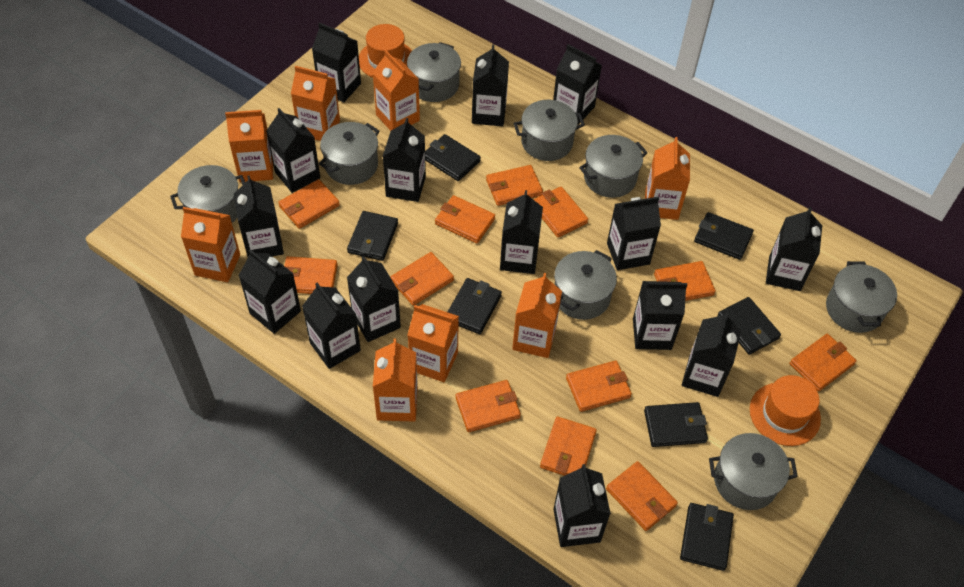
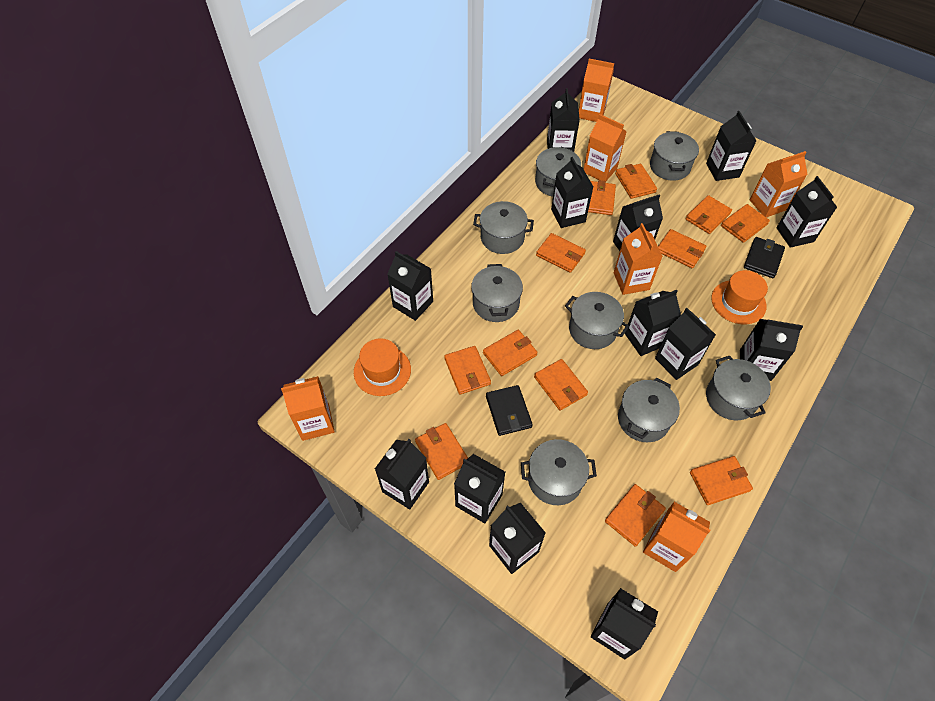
black carton: [234,175,284,257] [239,249,301,334] [266,108,320,193] [302,283,361,369] [312,23,361,102] [347,256,401,342] [383,118,426,202] [472,44,509,126] [500,190,543,274] [553,44,602,125] [553,464,611,547] [607,197,661,270] [633,281,687,350] [682,311,741,397] [766,207,822,291] = 15 -> [375,439,429,509] [387,251,433,321] [454,454,505,523] [489,503,546,574] [547,88,580,152] [551,157,593,228] [591,588,658,659] [613,195,663,251] [625,290,681,356] [655,308,716,380] [706,111,756,181] [740,319,803,381] [777,176,837,248] = 13
black wallet: [347,211,398,261] [425,134,481,181] [448,278,502,334] [644,402,708,447] [680,503,734,571] [694,212,754,260] [717,297,781,355] = 7 -> [486,385,533,436] [744,237,785,278] = 2
orange carton: [181,207,240,282] [225,110,273,182] [291,66,340,141] [373,50,420,131] [373,338,418,422] [407,304,459,382] [512,273,562,358] [645,137,690,220] = 8 -> [281,376,335,441] [579,59,614,122] [584,114,627,181] [614,223,663,295] [643,502,710,572] [750,151,808,217] = 6

